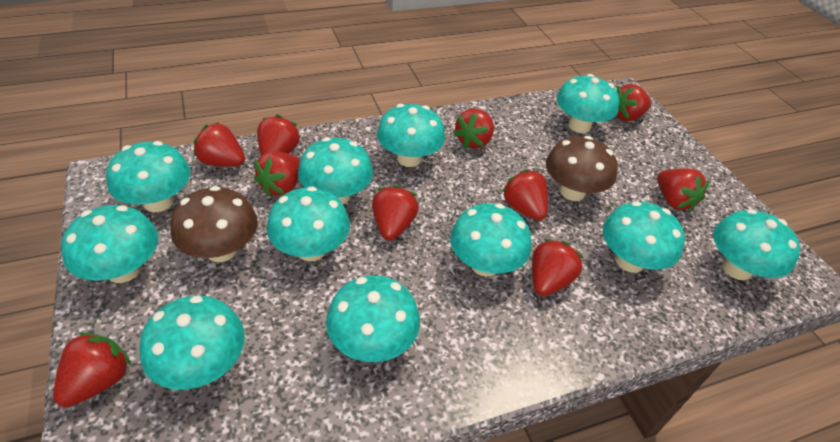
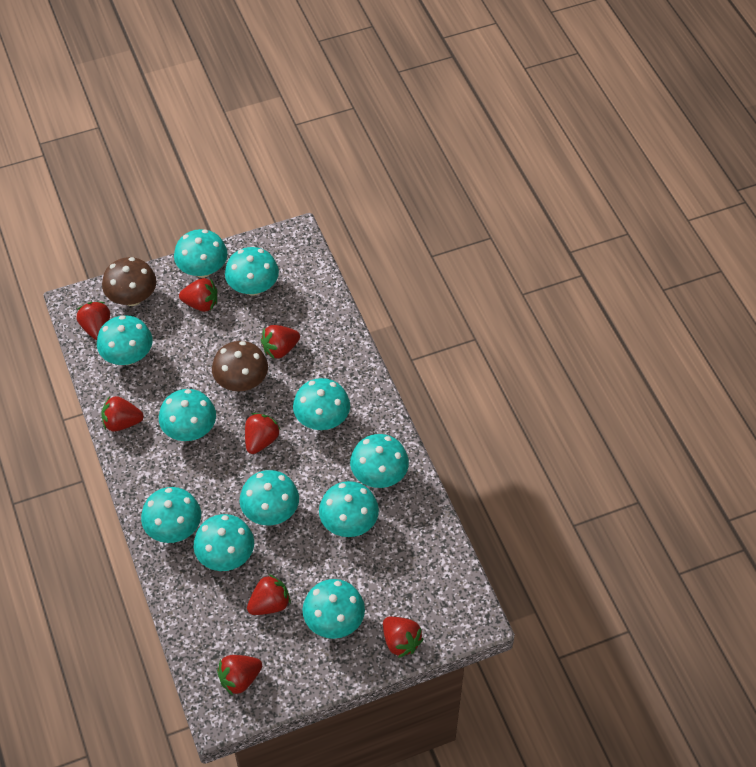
red strawberry: [53,332,131,407] [194,122,245,167] [254,151,300,196] [257,115,300,155] [372,185,419,240] [453,109,494,148] [502,170,548,221] [532,239,584,296] [614,84,652,121] [657,168,709,212] = 10 -> [76,302,110,340] [101,396,144,432] [179,278,217,312] [217,655,262,695] [245,413,280,454] [247,574,291,615] [261,325,300,359] [383,617,424,658] = 8

